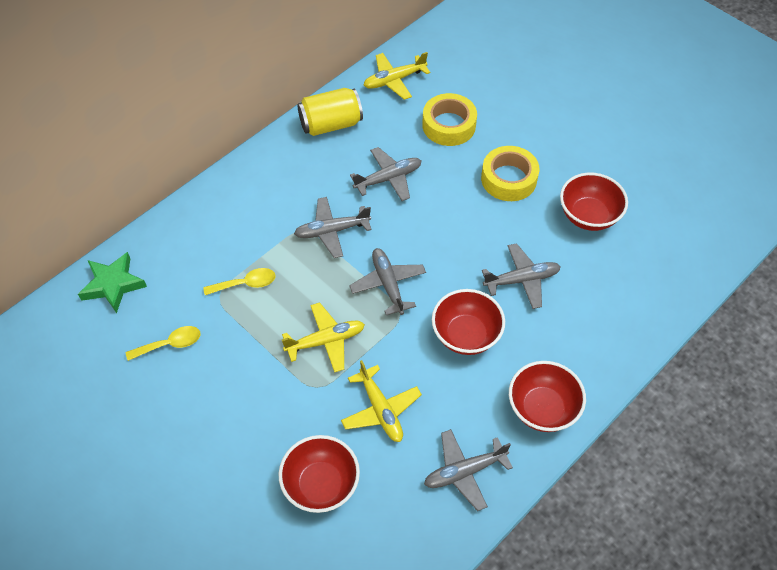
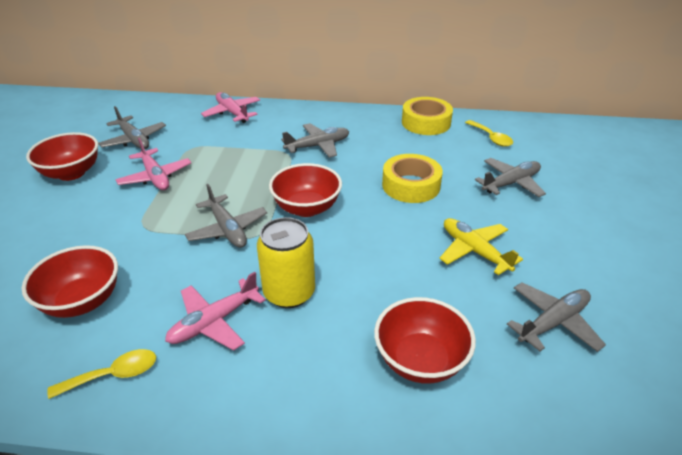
green star: [78,252,147,313] = 1 -> none = 0
pink plane: none = 0 -> [115,138,191,190] [165,272,266,351] [201,92,260,123] = 3
yellow plane: [282,302,365,373] [341,360,422,442] [364,52,430,100] = 3 -> [439,218,523,275] = 1

